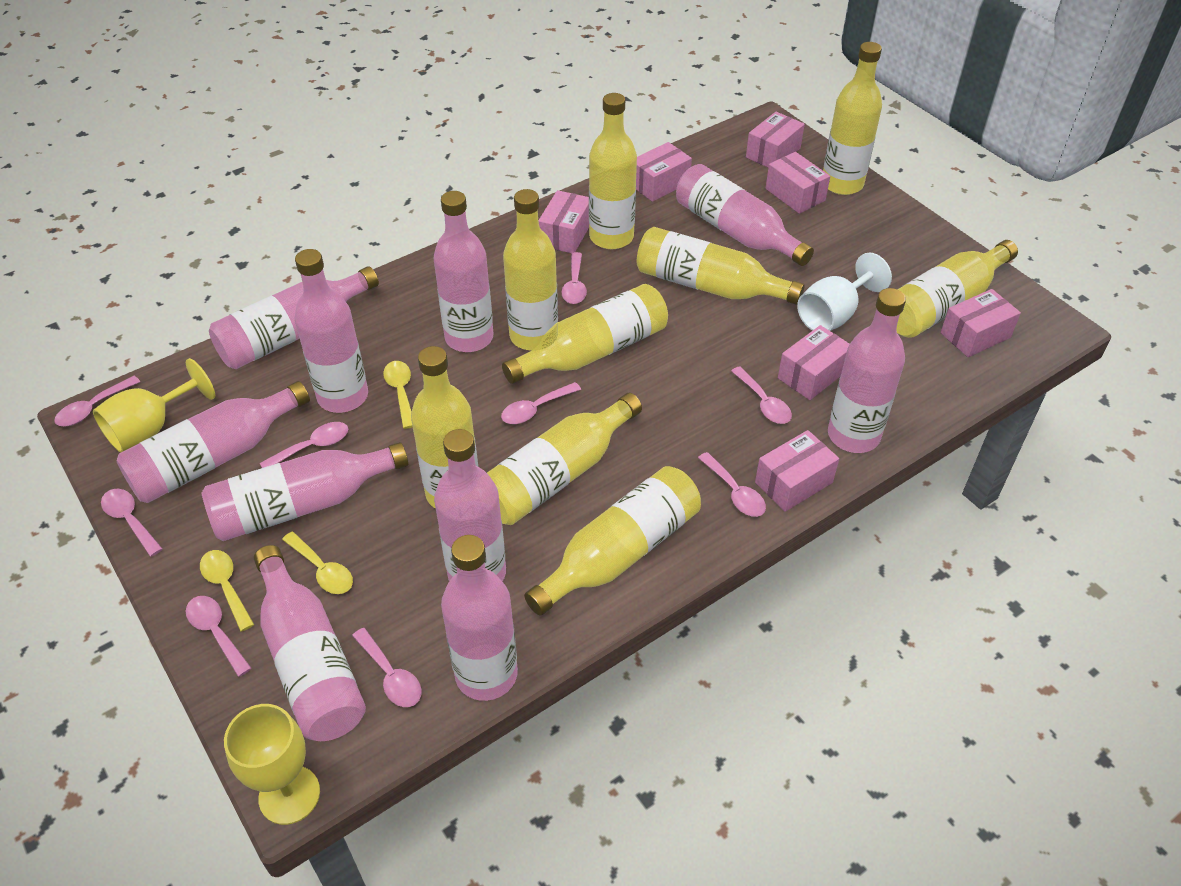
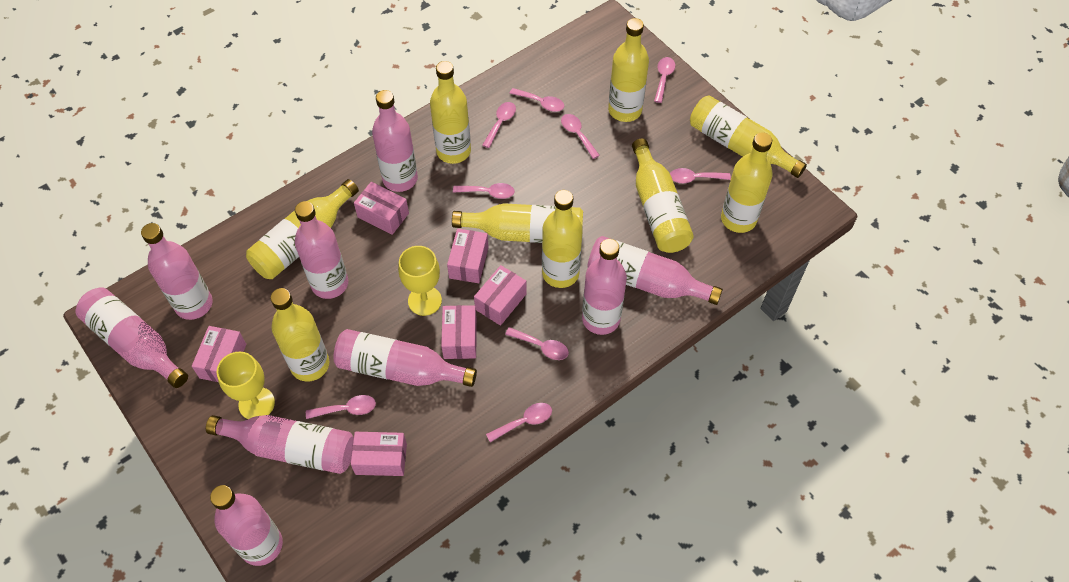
pink bottle: [117,381,310,503] [202,442,409,541] [209,266,379,369] [254,545,366,741] [295,249,368,413] [433,191,493,352] [434,429,506,582] [441,535,518,701] [676,164,814,266] [828,288,906,453] = 10 -> [76,287,188,388] [141,223,213,320] [206,415,354,474] [210,485,283,566] [295,201,348,299] [334,329,477,387] [372,90,418,192] [582,239,627,335] [588,236,723,305] = 9
pink box: [538,190,589,253] [636,142,692,202] [746,112,805,167] [755,430,839,512] [765,152,830,214] [778,325,849,400] [941,289,1021,357] = 7 -> [192,326,246,382] [351,432,407,476] [354,182,409,235] [441,305,477,359] [447,228,489,283] [474,265,527,326] = 6
white goblet: [797,253,892,331] = 1 -> none = 0
yellow spoon: [200,550,254,631] [282,532,353,594] [383,361,413,429] = 3 -> none = 0

